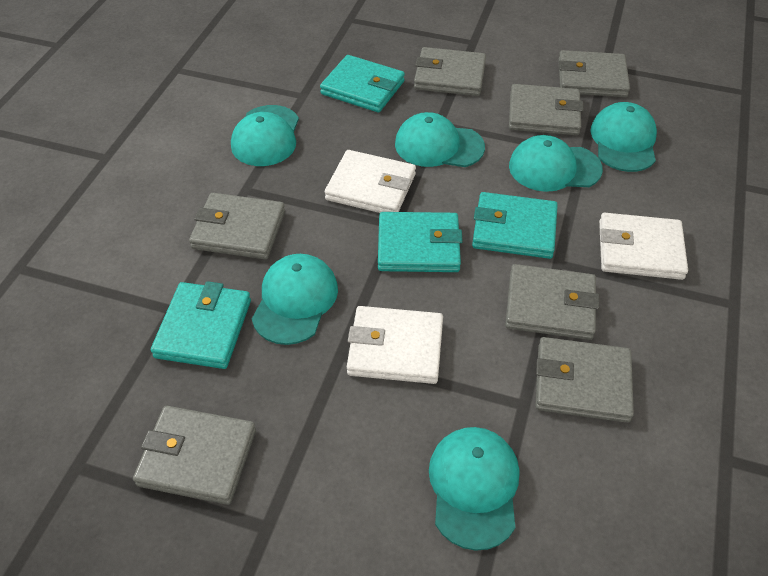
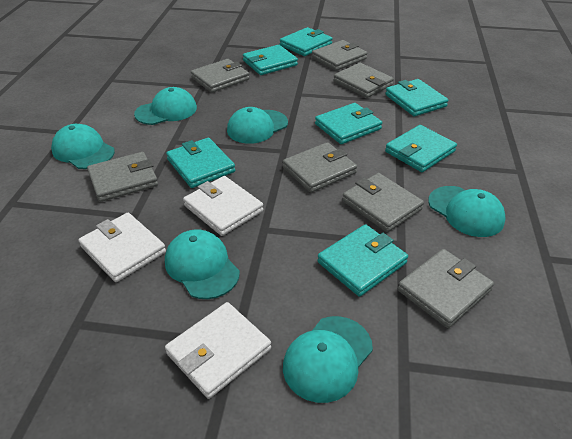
turquoise wallet: [151,281,251,369] [320,55,405,113] [378,212,463,272] [472,192,558,259] = 4 -> [166,138,235,188] [243,45,298,75] [280,27,333,56] [315,103,382,144] [317,224,408,297] [385,79,448,116] [385,125,457,172] = 7

